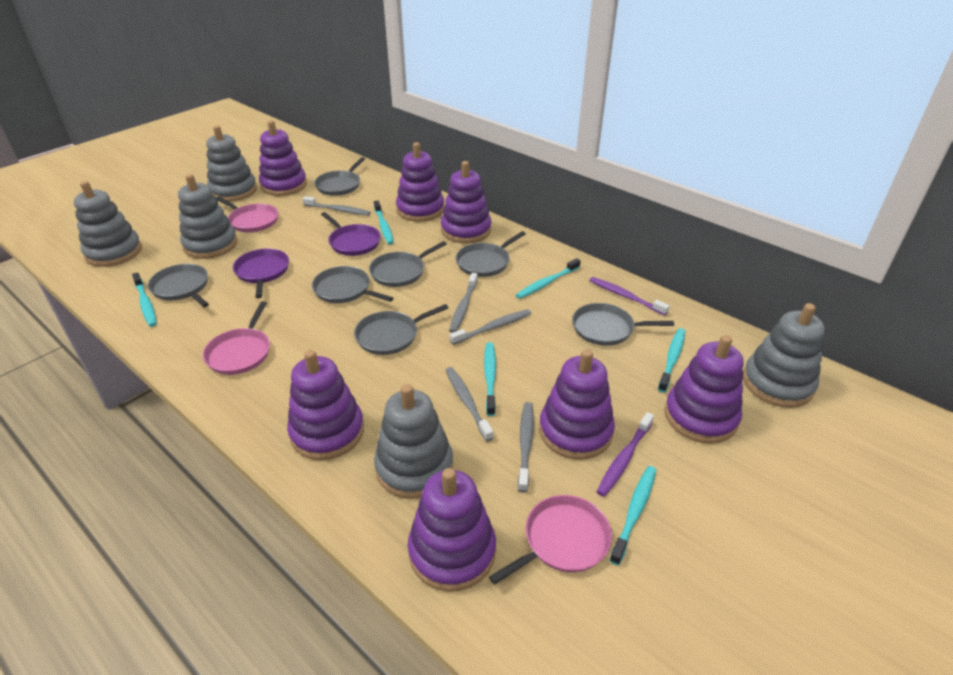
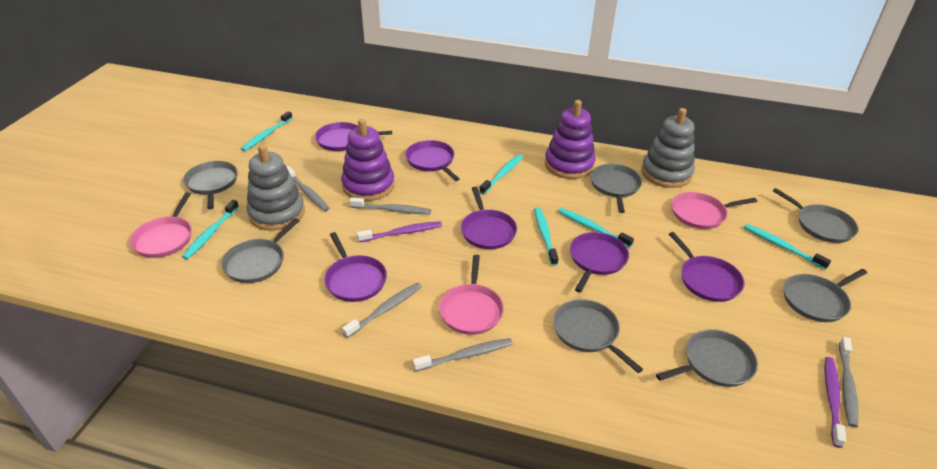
grey stacking toy: [74,181,142,267] [178,174,238,259] [206,125,257,202] [374,384,453,499] [743,303,825,408] = 5 -> [247,144,305,231] [641,108,695,188] = 2
purple pan: [233,248,289,298] [321,212,381,256] = 2 -> [315,122,392,151] [324,232,387,302] [405,140,459,181] [461,187,517,249] [570,232,629,293] [669,232,744,302] = 6
purple stacking toy: [259,121,307,196] [287,350,364,460] [396,142,444,222] [408,468,496,592] [441,161,491,243] [539,349,615,460] [665,335,743,444] = 7 -> [341,119,395,201] [545,100,596,179] = 2

